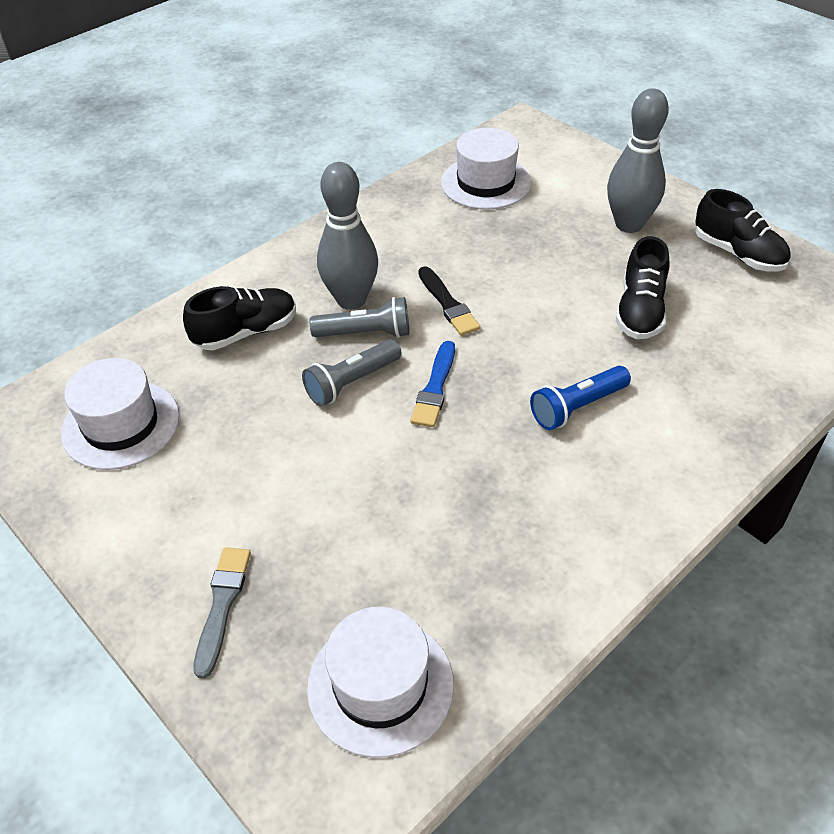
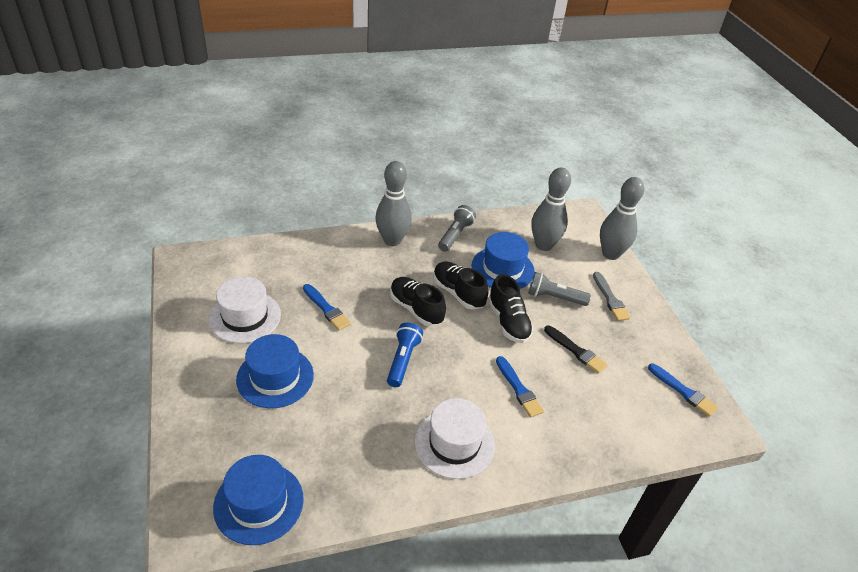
blue brush: [411,341,455,427] = 1 -> [303,284,351,330] [496,356,544,417] [648,363,718,417] = 3
blue hat: none = 0 -> [213,455,304,545] [236,334,314,408] [472,232,535,289] = 3
grey bowling pin: [317,162,378,310] [607,88,669,233] = 2 -> [375,161,412,246] [531,168,571,251] [600,177,644,260] = 3
white hat: [61,358,179,470] [307,607,454,758] [441,128,531,210] = 3 -> [208,276,281,343] [415,398,495,479] = 2

